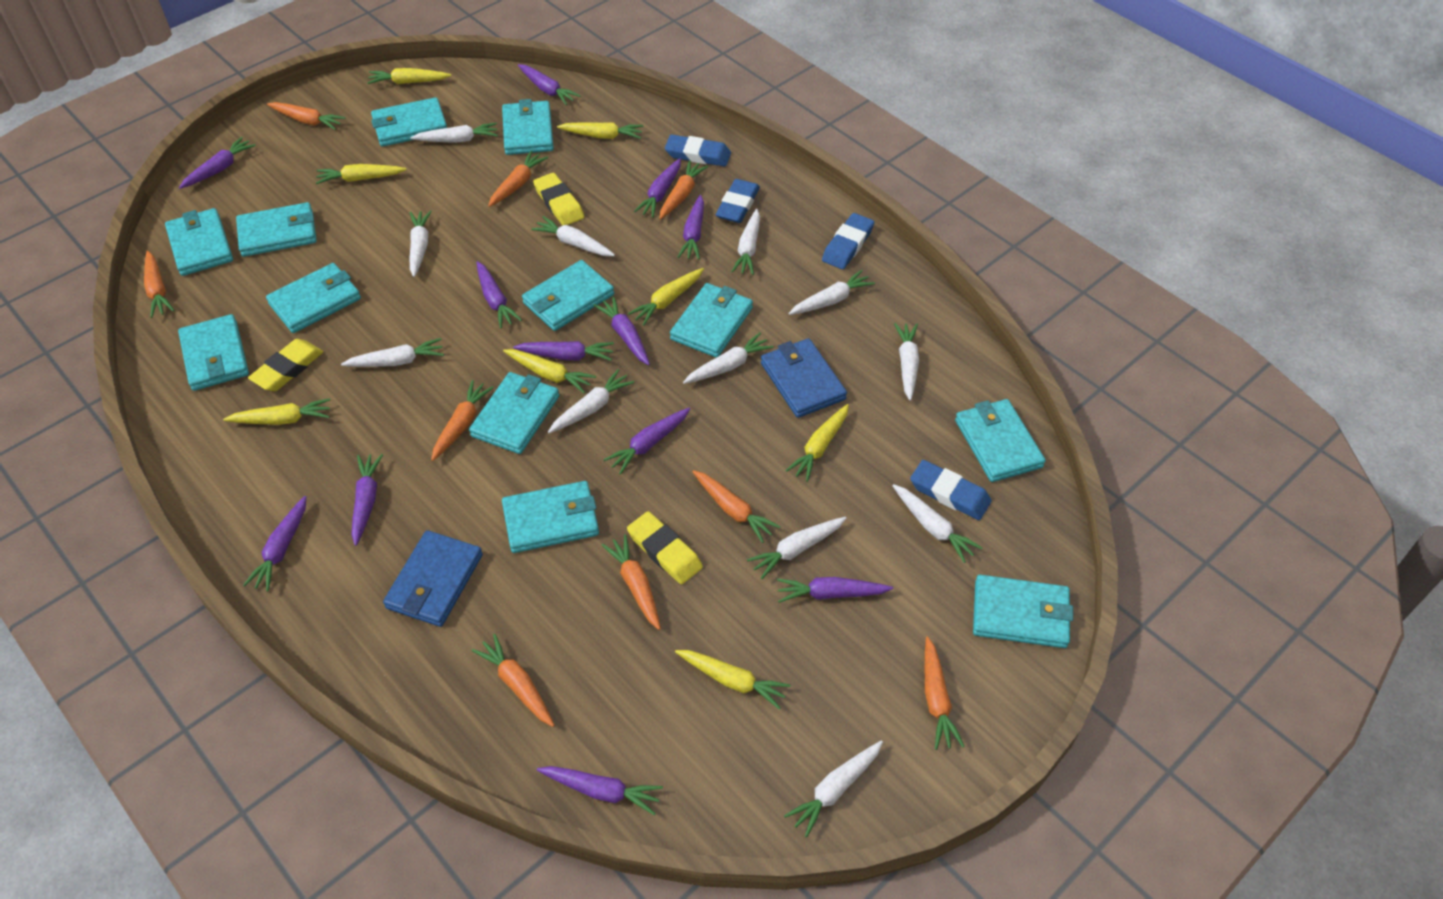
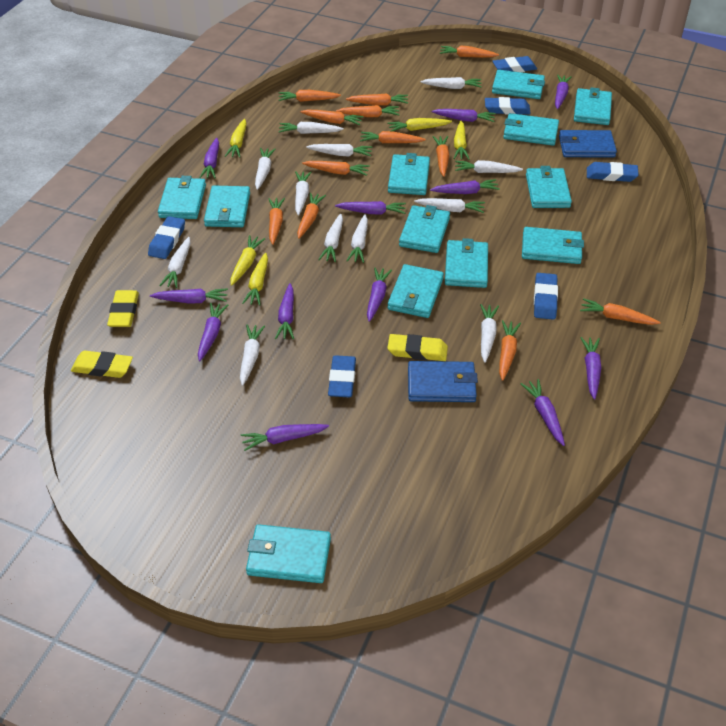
blue eraser: [665,135,731,166] [716,179,760,223] [822,213,874,269] [910,460,992,520] = 4 -> [148,216,185,259] [328,355,356,397] [485,97,531,115] [492,56,537,72] [534,273,558,320] [587,162,639,182] = 6
orange carrot: [144,251,175,318] [267,102,346,130] [431,380,494,461] [472,634,554,727] [488,151,548,207] [602,535,661,630] [659,160,708,219] [692,470,780,543] [925,636,965,750] = 9 -> [268,198,285,245] [279,90,341,102] [297,193,326,239] [300,110,363,125] [302,161,370,176] [336,105,400,117] [346,94,408,106] [360,131,426,143] [433,136,449,177] [440,46,499,58] [499,320,521,381] [580,298,661,325] = 12
yellow carrot: [223,398,330,425] [316,164,407,184] [367,68,452,84] [503,349,596,393] [557,122,643,139] [628,268,704,326] [675,650,791,709] [785,404,849,482] = 8 -> [225,119,247,158] [231,235,265,286] [242,253,268,305] [387,118,452,131] [453,120,469,160] = 5

